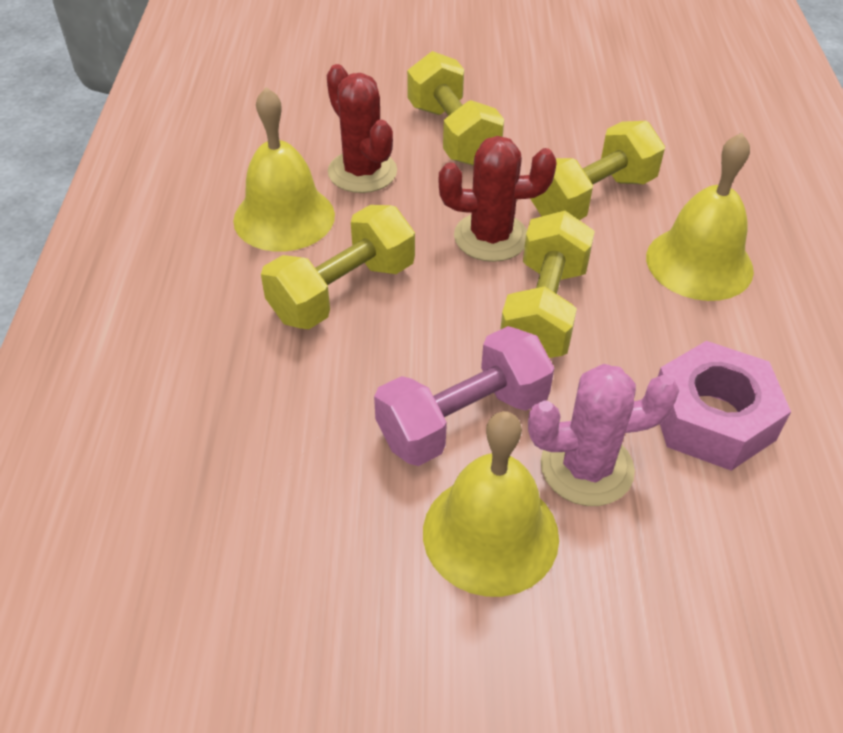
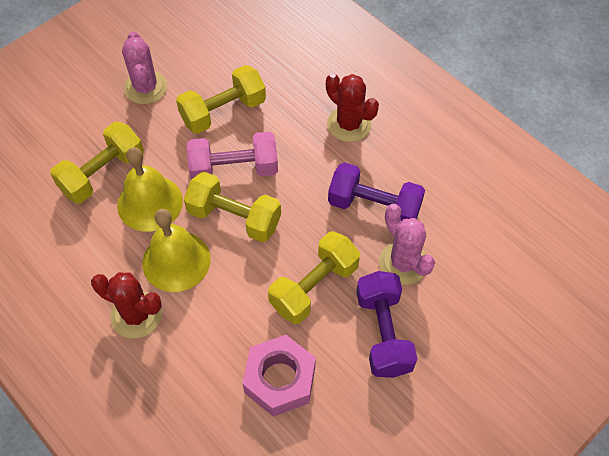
pink cactus: [528,364,679,506] = 1 -> [122,32,167,104] [379,204,435,285] = 2
purple dumbbell: none = 0 -> [328,162,425,221] [356,271,417,378] = 2
yellow bell: [233,87,335,251] [423,411,559,597] [646,133,754,301] = 3 -> [117,147,183,232] [142,209,211,292] = 2

